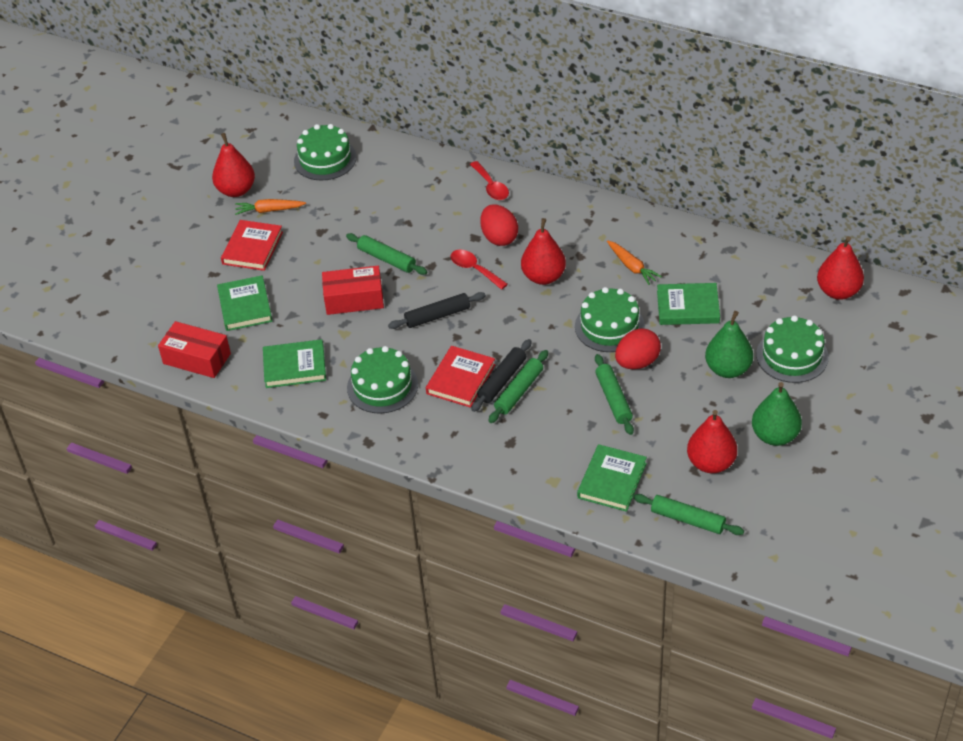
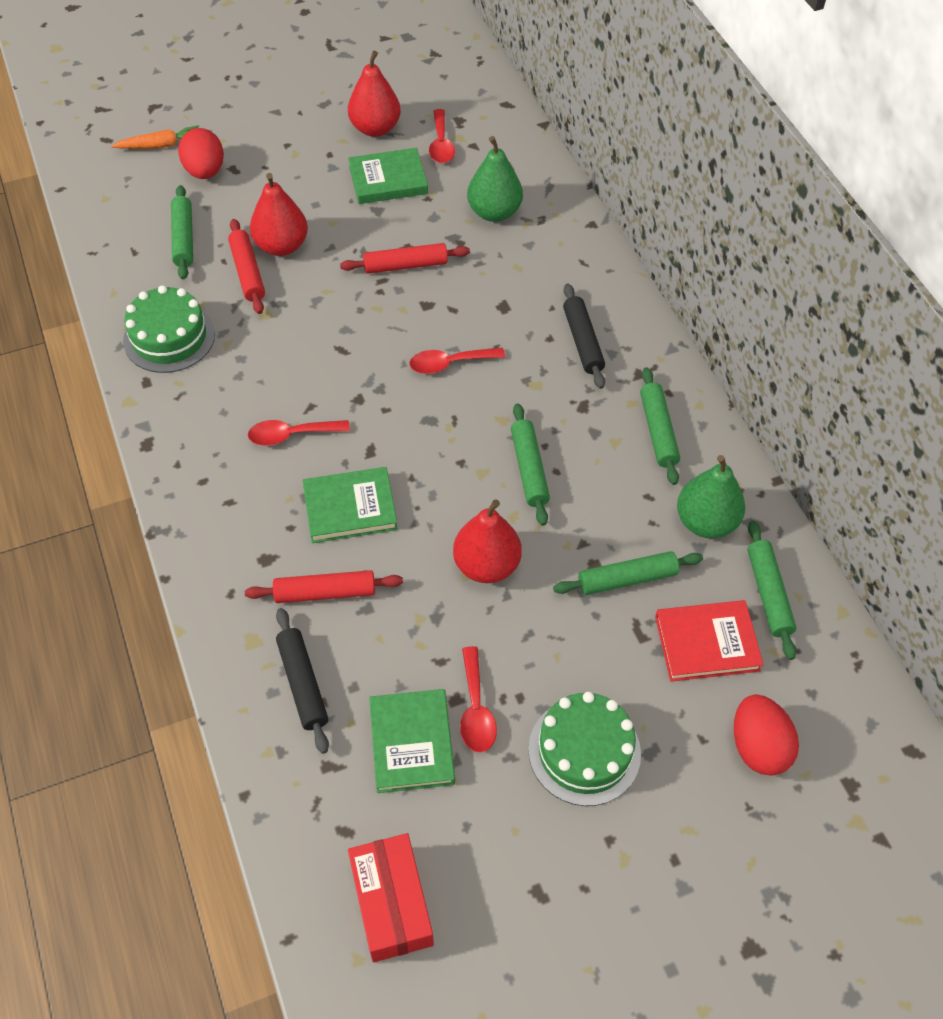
green book: [217,275,273,331] [263,339,326,388] [577,444,647,512] [657,283,720,325] = 4 -> [303,467,398,543] [348,148,428,204] [369,689,455,793] = 3
green cake: [294,124,357,181] [347,346,418,414] [575,287,645,352] [756,315,829,383] = 4 -> [123,285,215,373] [528,692,641,806] = 2
green rolling pin: [346,233,427,275] [488,350,548,423] [595,354,634,435] [633,494,744,535] = 4 -> [171,185,193,280] [511,403,550,526] [553,551,703,595] [640,367,680,485] [747,521,797,660] = 5
orange carrot: [235,199,306,215] [607,240,662,285] = 2 -> [111,125,199,149] = 1
red book: [221,220,283,271] [426,346,495,408] = 2 -> [655,600,764,681] = 1
red box: [158,321,231,378] [322,266,384,315] = 2 -> [348,833,434,962] = 1
red pear: [212,133,255,197] [521,218,566,285] [687,410,737,473] [817,236,864,300] = 4 -> [250,173,308,256] [348,51,401,137] [453,499,522,583] = 3
red rolling pin: none = 0 -> [228,219,265,314] [245,570,403,603] [340,243,470,274] = 3
red spoon: [450,250,508,290] [470,161,509,200] = 2 -> [248,420,350,446] [409,348,505,374] [429,109,455,164] [460,646,497,752] = 4

